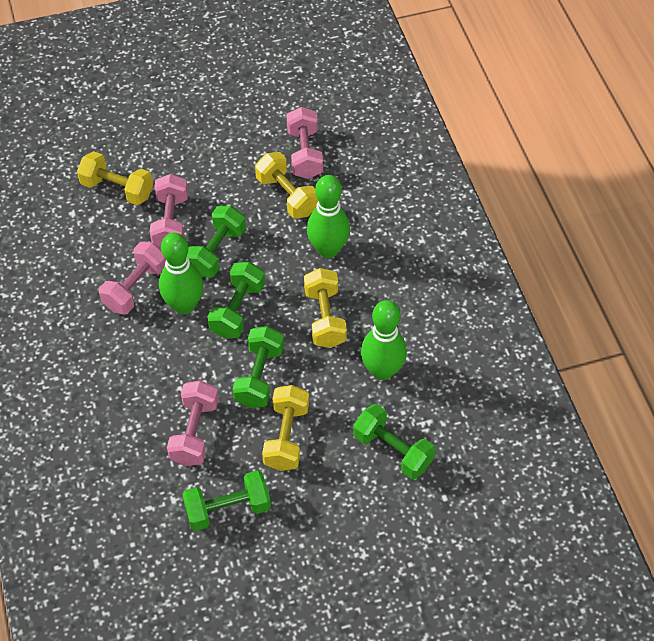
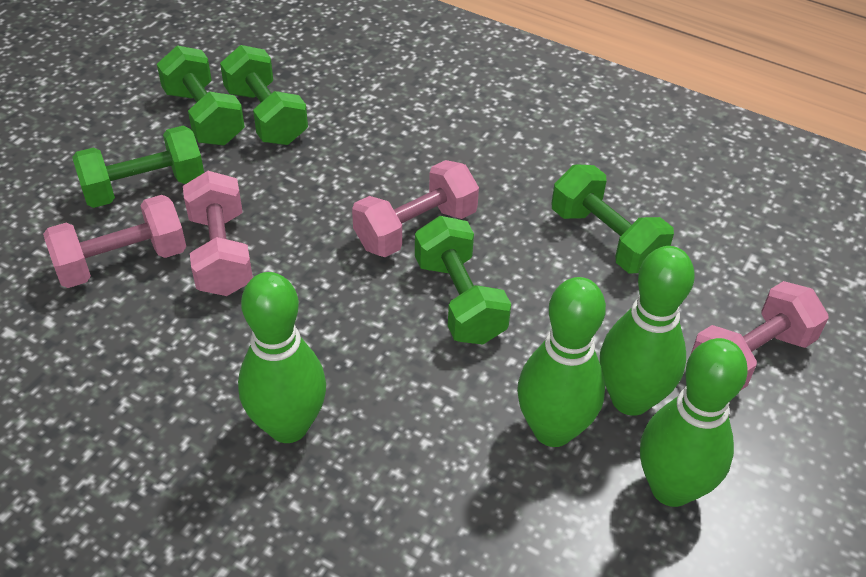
green bowling pin: [159,232,204,314] [307,175,350,258] [361,300,407,380] = 3 -> [238,272,326,443] [517,277,606,447] [600,246,695,416] [640,338,748,507] = 4
yellow dumbbell: [77,151,153,205] [255,152,318,219] [262,385,309,471] [304,268,347,348] = 4 -> none = 0

